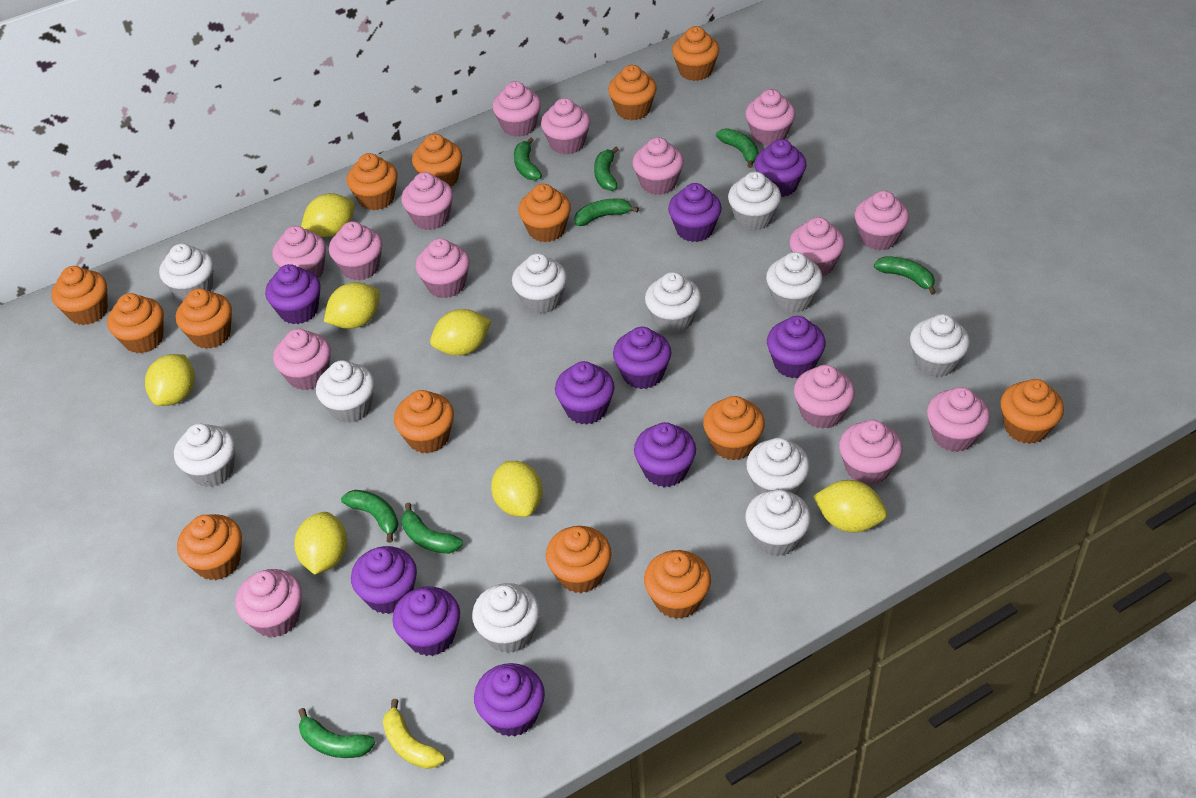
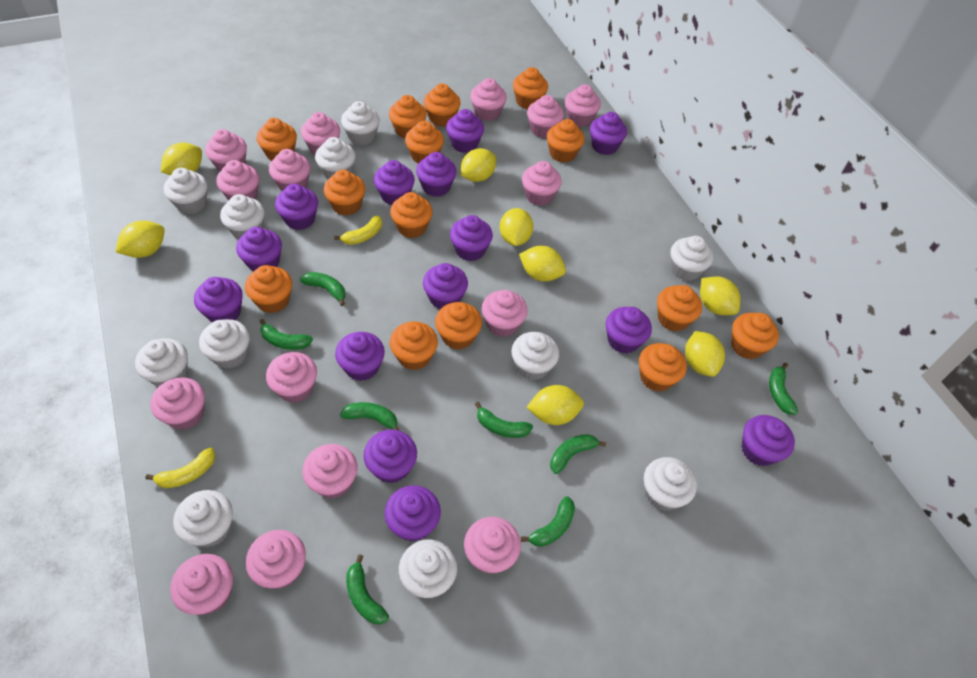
purple cupcake: [265,264,321,324] [351,546,417,614] [392,586,460,656] [474,663,545,737] [555,361,615,425] [613,327,671,389] [634,422,696,487] [668,183,722,242] [754,139,807,197] [767,316,826,378] = 10 -> [194,277,243,322] [236,227,282,272] [275,184,318,230] [335,332,385,381] [363,430,417,483] [374,160,415,205] [384,485,441,542] [416,152,456,197] [423,263,468,309] [446,109,484,153] [450,215,493,261] [590,112,627,155] [606,307,652,354] [742,415,795,466] = 14
yellow banana: [383,699,445,769] = 1 -> [145,448,215,488] [334,215,382,245] = 2
yellow lemon: [145,354,195,406] [294,512,347,574] [301,193,355,237] [324,282,380,329] [430,309,492,356] [491,461,543,517] [813,480,887,533] = 7 -> [115,220,165,258] [161,143,202,175] [461,148,496,182] [500,208,534,246] [519,246,566,282] [527,385,584,425] [685,331,725,377] [700,276,741,315] = 8

